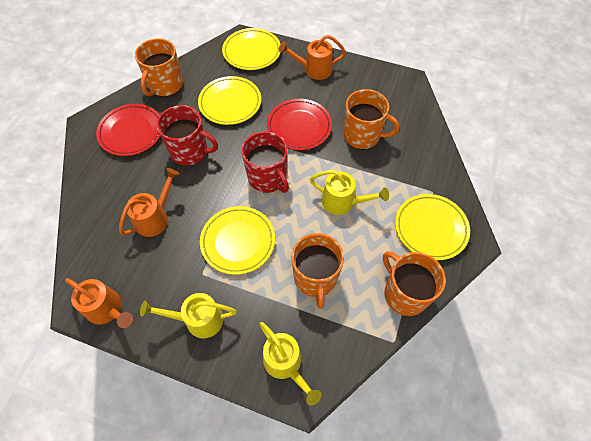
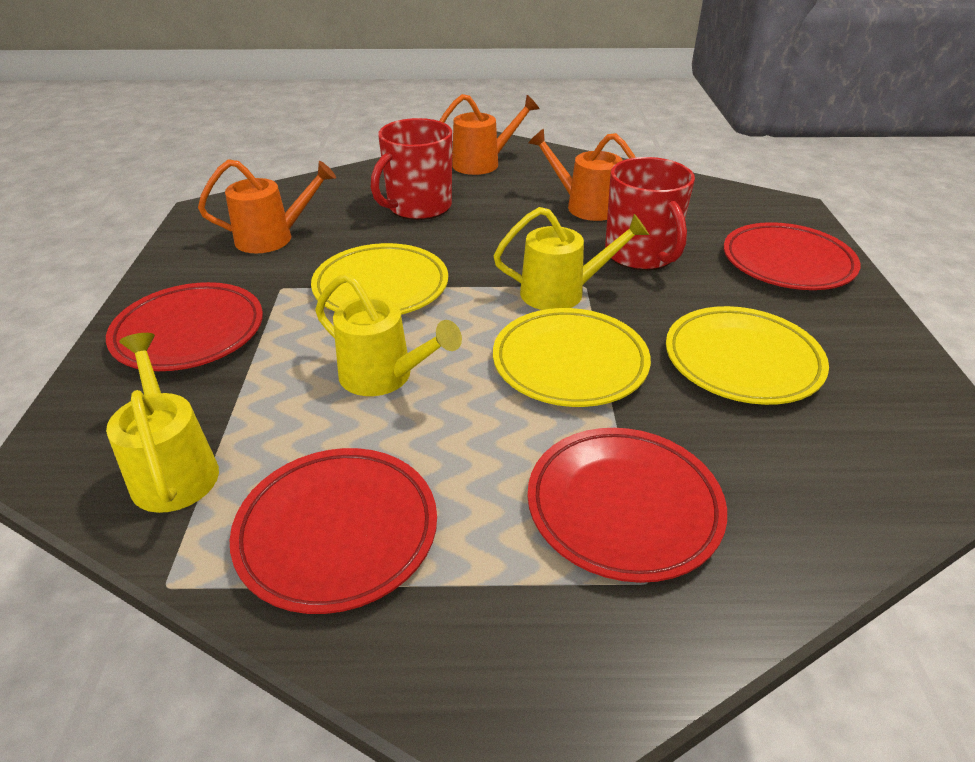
orange mug: [135,38,183,97] [292,233,344,309] [343,89,399,150] [383,251,446,316] = 4 -> none = 0
red plate: [96,104,160,156] [267,99,332,150] = 2 -> [106,282,263,371] [230,448,437,614] [528,428,727,583] [724,222,860,290] = 4
yellow plate: [198,76,261,125] [200,206,275,275] [222,28,281,70] [395,194,470,260] = 4 -> [311,243,448,315] [493,308,651,407] [666,306,829,405] = 3

